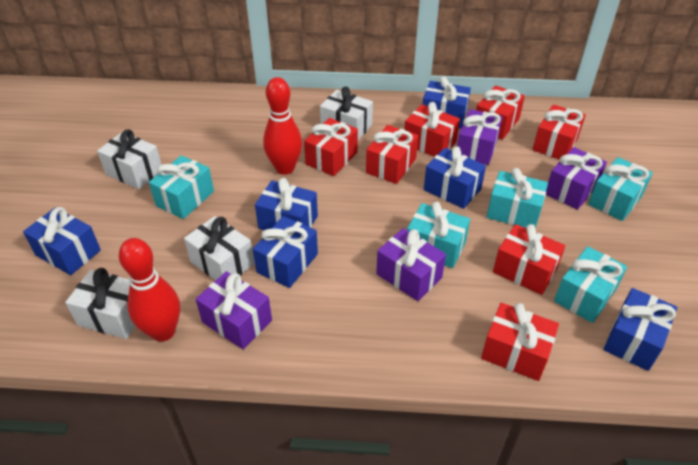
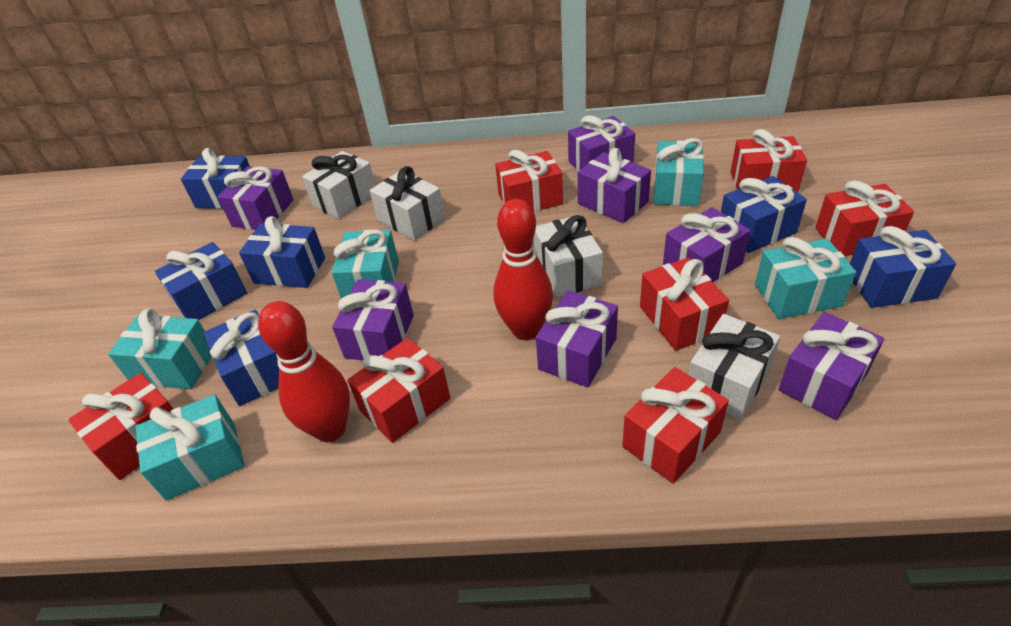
purple gift: [196,271,272,349] [376,228,446,301] [457,109,503,165] [546,147,607,210] = 4 -> [218,166,294,230] [332,279,414,360] [536,290,618,387] [568,115,635,171] [578,148,651,223] [663,207,751,282] [778,312,884,420] = 7

